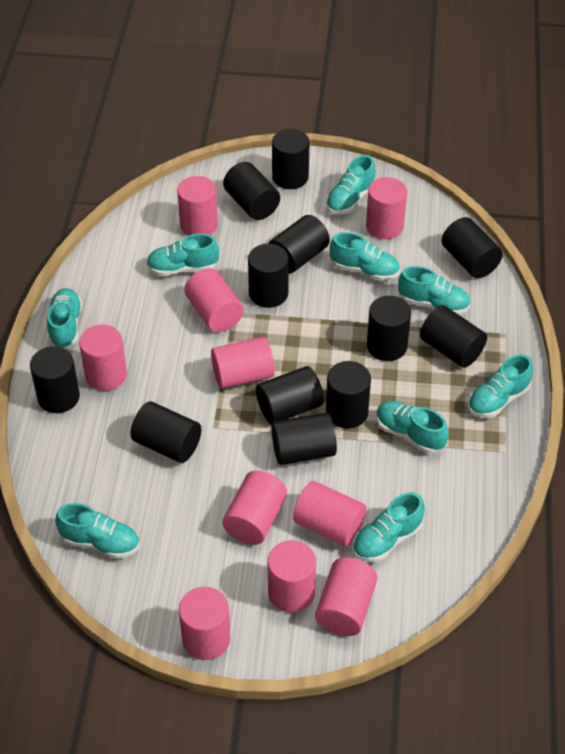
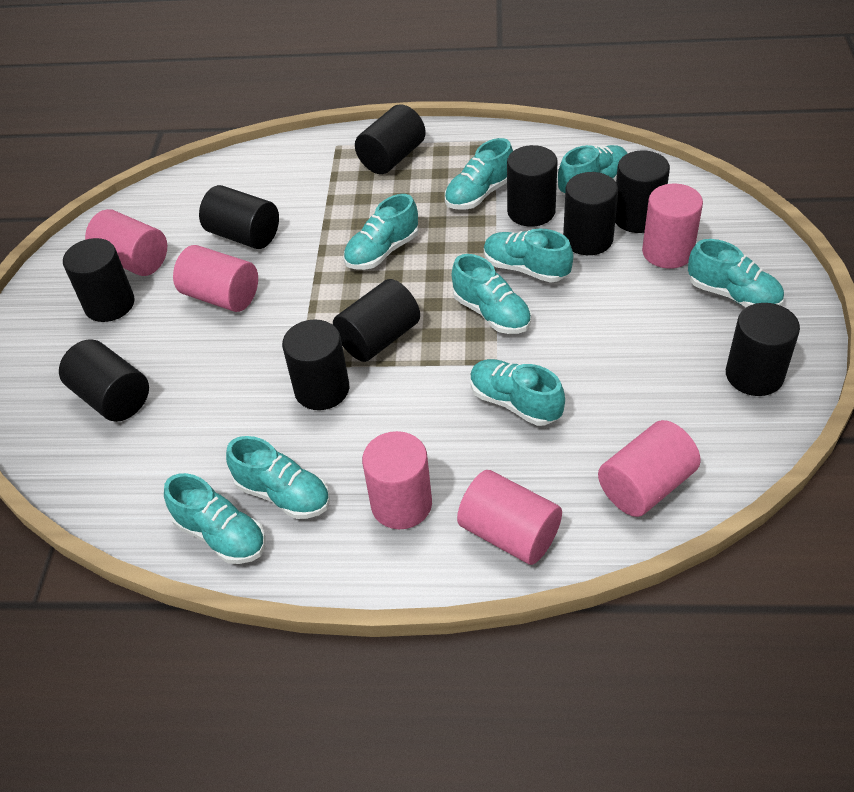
black cylinder: [30,346,80,413] [130,402,201,463] [223,162,280,220] [248,244,289,308] [256,366,324,424] [268,215,330,273] [271,413,337,465] [272,129,309,189] [326,361,371,428] [367,296,411,361] [420,305,487,368] [442,217,503,278] = 12 -> [59,340,149,422] [63,238,135,322] [199,185,279,249] [282,319,349,410] [333,279,420,362] [355,104,426,174] [507,145,558,227] [563,172,618,255] [615,151,670,233] [726,303,800,396] = 10
pink cylinder: [79,324,127,391] [177,176,218,236] [179,587,230,660] [185,268,244,332] [211,337,275,389] [223,471,287,545] [268,540,316,613] [293,481,366,546] [315,558,377,636] [366,177,407,239] = 10 -> [85,209,167,276] [173,245,258,312] [362,431,432,529] [457,470,562,565] [598,420,701,517] [642,183,703,269] = 6

